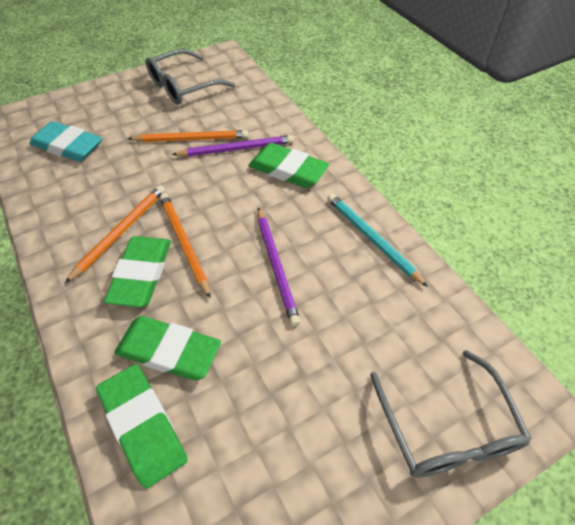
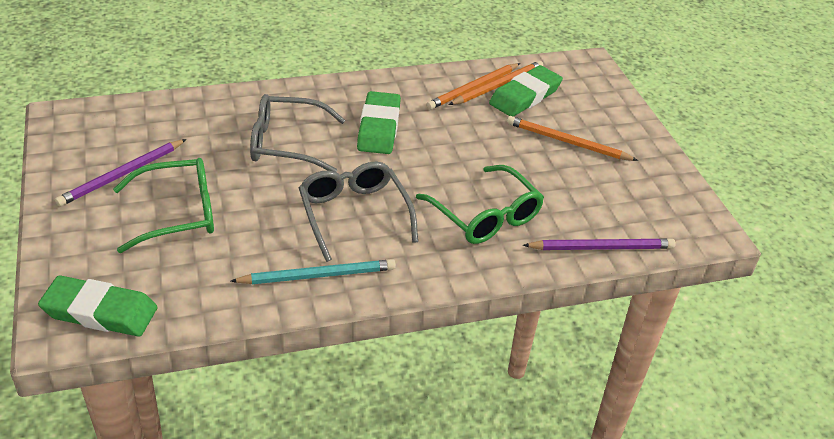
green eraser: [96,364,188,489] [104,236,171,307] [114,316,221,380] [248,143,329,188] = 4 -> [38,275,157,337] [357,91,401,154] [489,65,563,117] = 3
green glasses: none = 0 -> [113,158,214,253] [416,165,544,244] = 2
turquoise eraser: [30,121,102,162] = 1 -> none = 0

